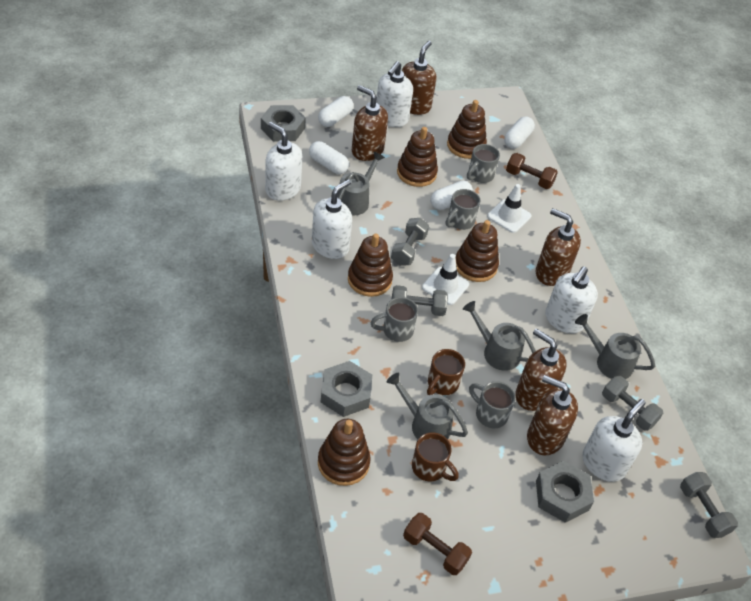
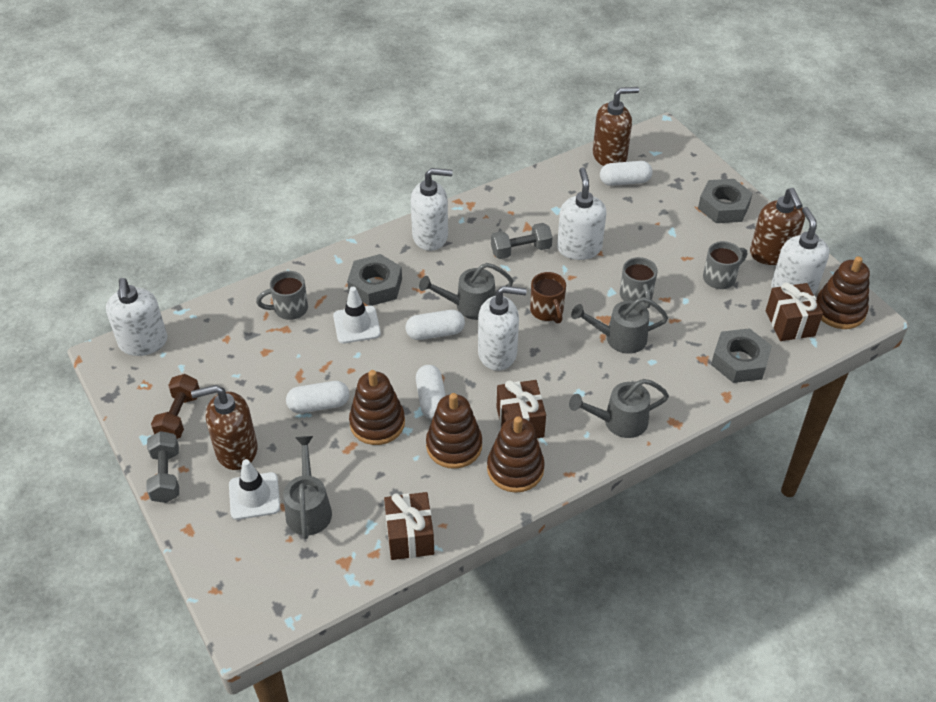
brown dumbbell: [403,513,472,575] [506,153,558,189] = 2 -> [151,374,200,439] = 1
brown gift: none = 0 -> [384,492,434,560] [497,380,546,438] [766,283,823,341] = 3
brown mug: [412,432,459,481] [427,349,465,395] = 2 -> [530,272,566,324] = 1
brown soap dispenser: [352,85,388,161] [402,41,437,115] [515,328,567,411] [527,375,578,456] [536,208,581,286] = 5 -> [191,385,258,470] [593,87,639,166] [750,188,805,265] = 3
brown stacking toy: [318,419,371,486] [348,233,393,297] [397,127,438,187] [447,100,487,159] [456,220,499,282] = 5 -> [349,370,405,445] [426,393,482,469] [487,417,545,493] [817,256,870,329] = 4
grey dumbbell: [391,218,429,266] [392,285,448,316] [602,376,663,431] [680,472,738,538] = 4 -> [146,431,179,503] [491,223,553,259] = 2
grey mug: [370,297,418,342] [446,189,480,230] [467,144,500,183] [469,381,516,428] = 4 -> [256,271,308,320] [620,257,657,308] [703,241,747,289] = 3

